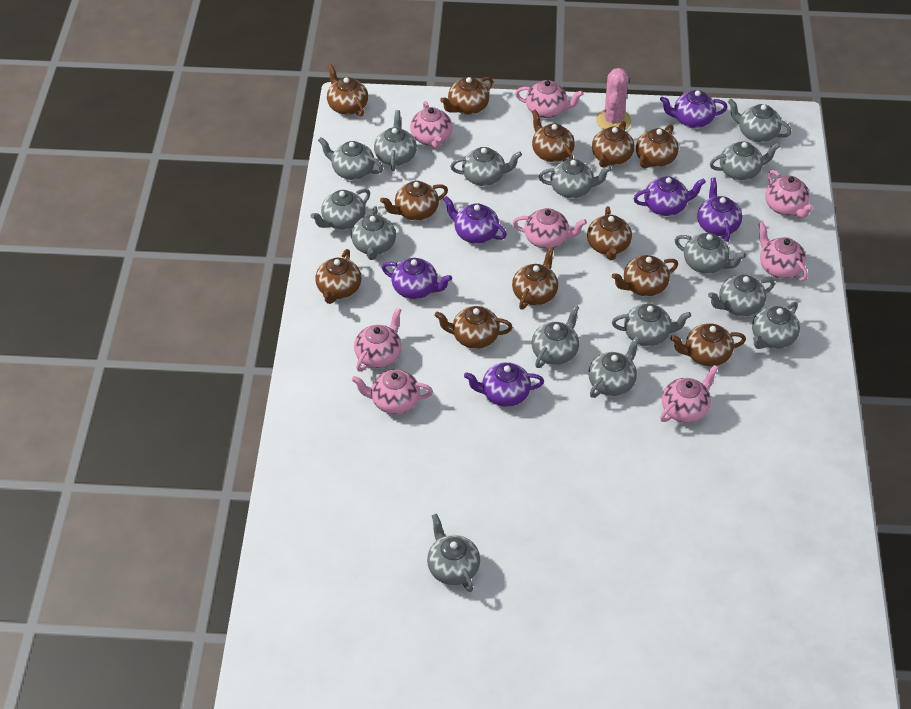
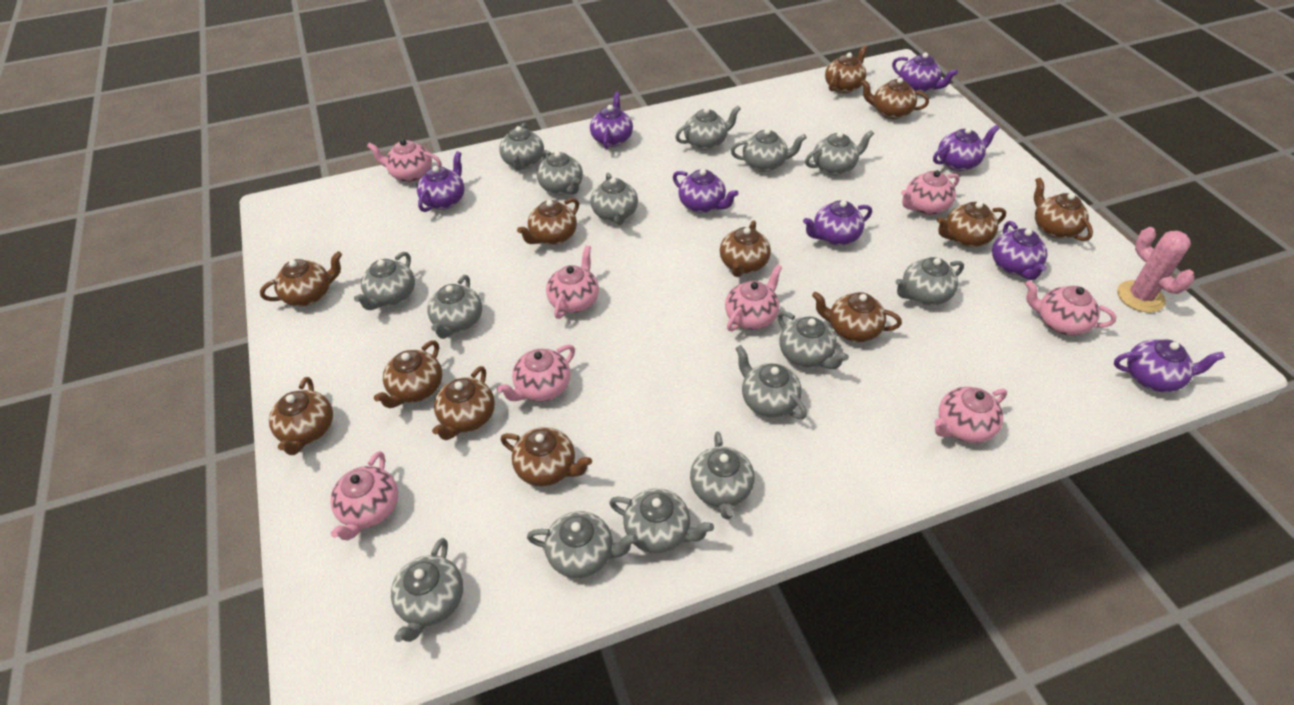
purple teapot: [382,258,452,299] [443,196,507,244] [464,362,544,407] [633,176,706,216] [660,90,728,128] [697,178,742,242] = 6 -> [417,151,464,212] [590,92,633,149] [673,169,738,213] [803,200,872,246] [892,53,958,93] [933,125,999,171] [992,221,1047,280] [1114,339,1225,392] = 8

